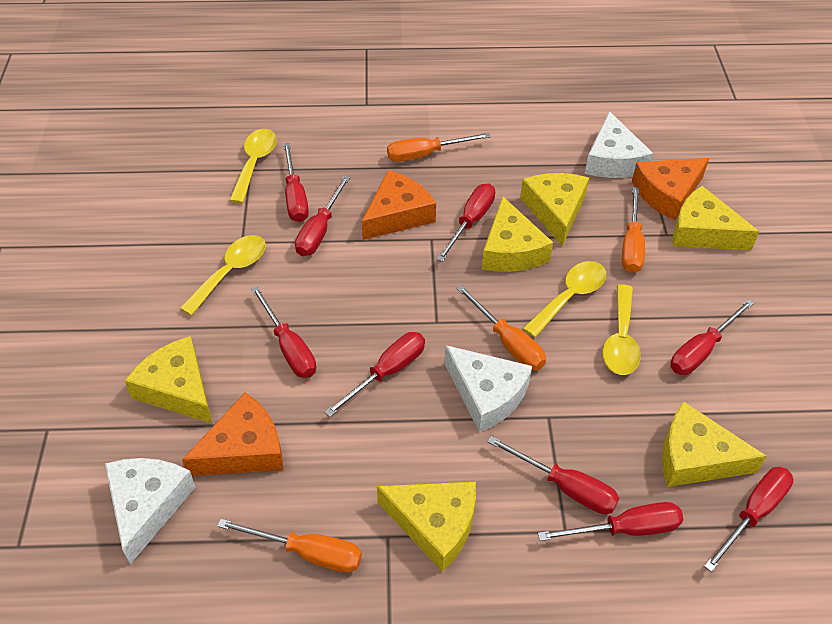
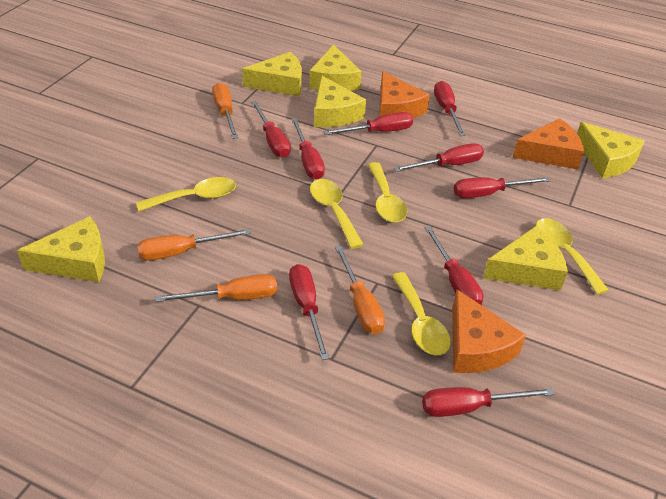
white cheese: [105,458,195,564] [444,345,532,432] [585,111,653,178] = 3 -> none = 0
yellow spoon: [180,235,266,316] [229,129,277,204] [522,261,606,338] [602,284,641,375] = 4 -> [136,177,236,211] [310,179,364,249] [368,162,407,223] [392,272,451,355] [536,218,609,295] = 5

